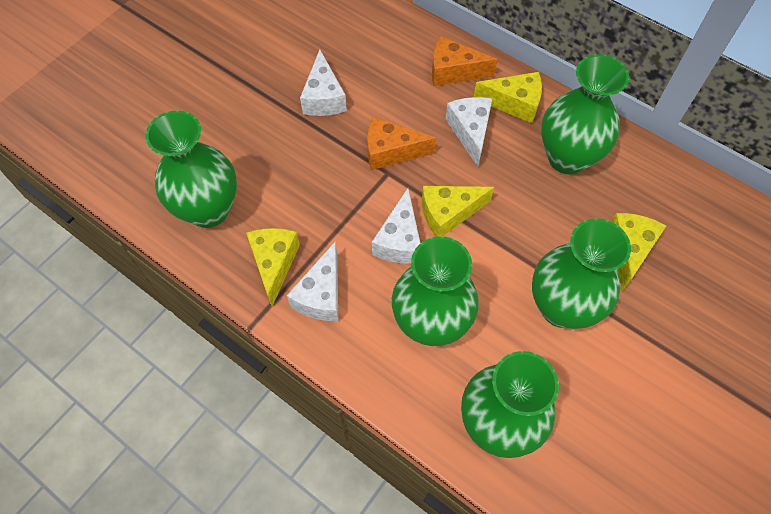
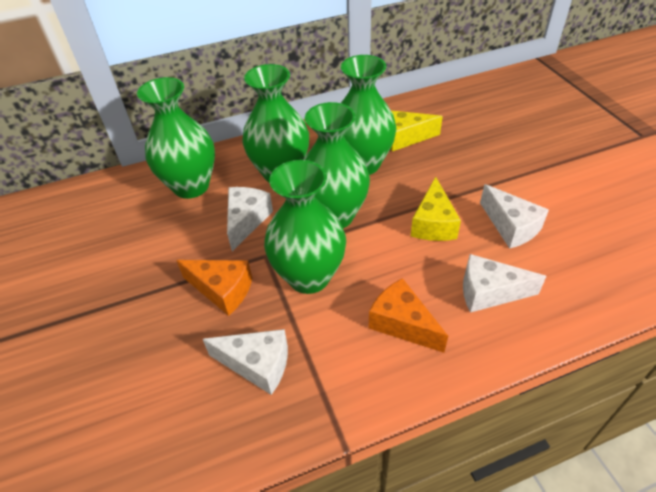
yellow cheese: [246,228,300,307] [422,186,494,237] [474,72,542,123] [611,213,666,291] = 4 -> [390,111,443,151] [411,177,461,241] = 2

